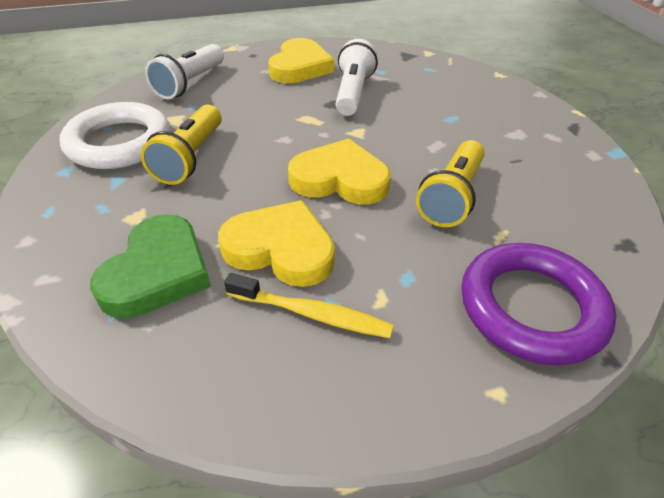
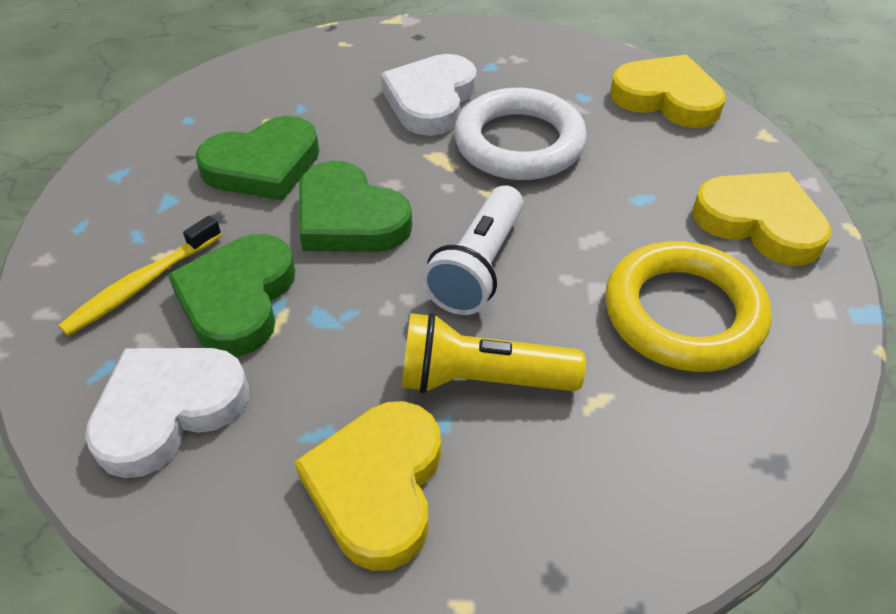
green heart: [90,214,211,319] = 1 -> [167,234,295,357] [196,116,319,201] [299,161,412,252] = 3
purple ring: [461,243,616,365] = 1 -> none = 0
white flashlight: [145,44,224,99] [336,39,378,116] = 2 -> [422,185,523,315] = 1
white heart: none = 0 -> [85,348,249,478] [381,54,477,136] = 2
yellow flashlight: [141,105,222,185] [416,140,485,227] = 2 -> [402,313,586,394] = 1
yellow ring: none = 0 -> [605,241,772,372] = 1

